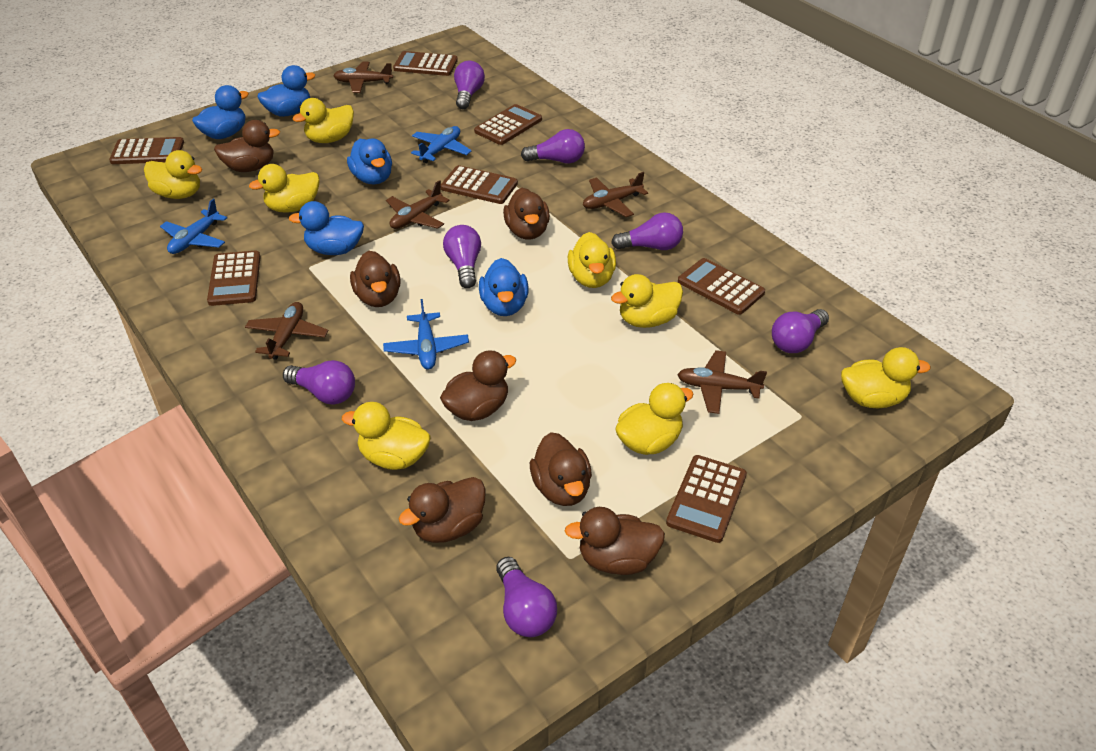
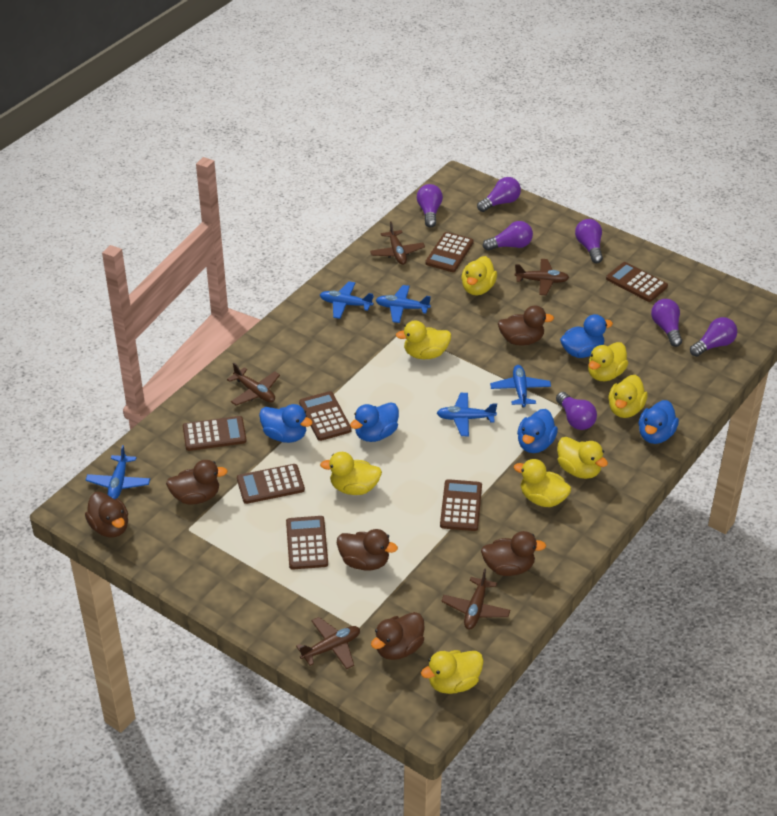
blue plane: [160,199,227,254] [383,299,469,370] [411,126,472,163] = 3 -> [86,445,150,499] [320,281,374,319] [376,285,431,323] [437,393,497,436] [490,365,551,407] = 5
brown duck: [214,120,280,172] [350,251,401,307] [399,477,486,543] [440,350,516,421] [503,188,550,240] [530,432,592,506] [565,507,665,575] = 7 -> [85,492,128,538] [166,460,228,505] [337,529,398,570] [371,612,425,660] [481,531,546,576] [498,305,554,346] = 6

